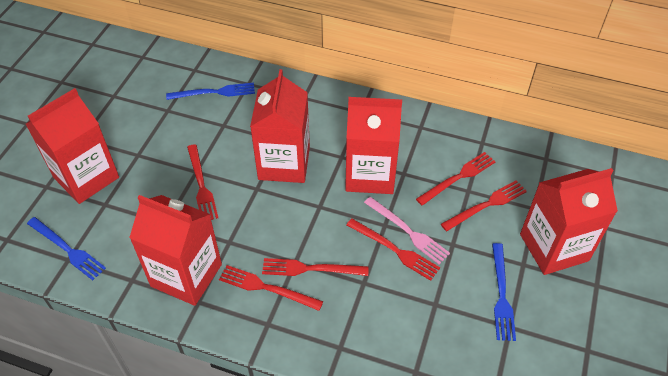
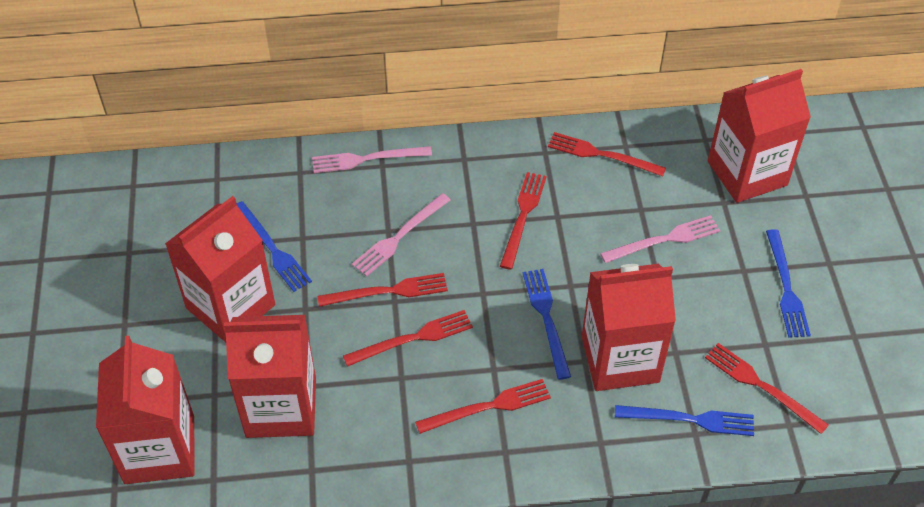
blue fork: [27,217,106,280] [166,82,255,100] [492,243,516,341] = 3 -> [237,201,312,292] [523,269,571,380] [615,405,754,436] [766,229,811,338] = 4
pink fork: [364,197,450,264] = 1 -> [312,146,432,173] [352,193,451,277] [600,215,720,263] = 3

